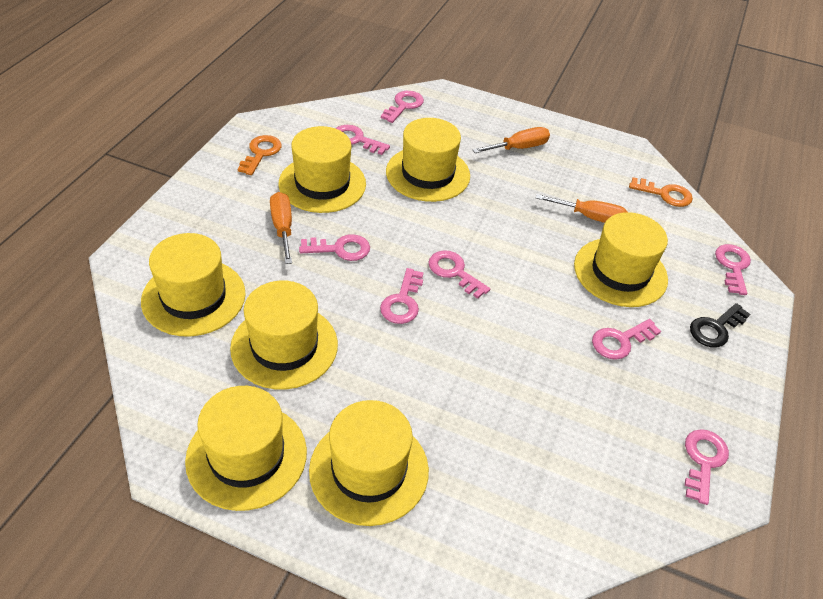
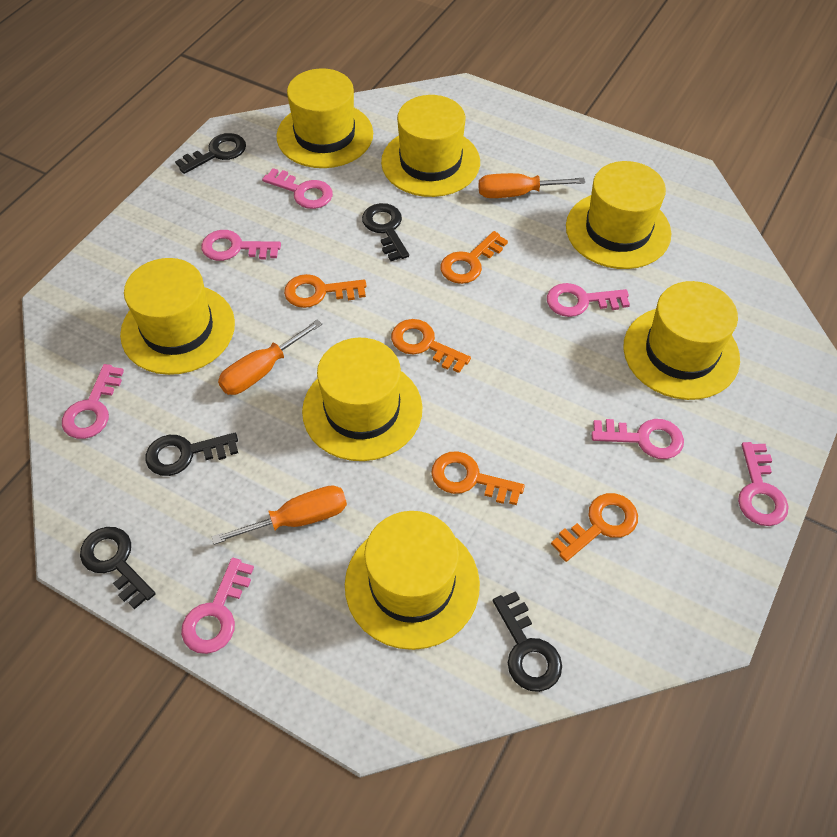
black key: [690,303,750,347] = 1 -> [80,527,156,609] [145,433,238,476] [175,133,246,174] [362,203,409,261] [493,591,562,692] = 5
orange key: [238,135,282,175] [629,177,693,207] = 2 -> [284,274,366,308] [391,319,471,373] [431,451,525,505] [440,231,508,284] [551,493,638,562] = 5
pink key: [299,234,370,261] [335,125,390,155] [380,268,424,324] [381,91,424,123] [428,250,490,299] [592,319,661,360] [685,429,729,505] [715,244,751,295] = 8 -> [62,364,124,439] [181,558,254,654] [201,230,281,261] [262,168,333,209] [547,283,630,317] [591,419,684,459] [738,442,789,526] = 7

